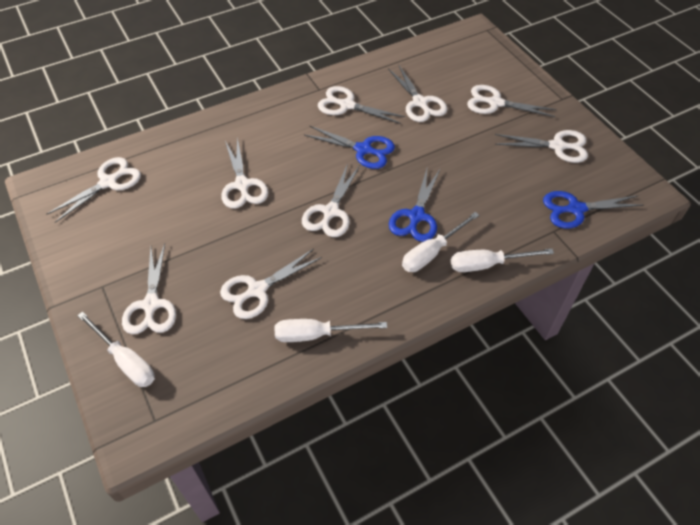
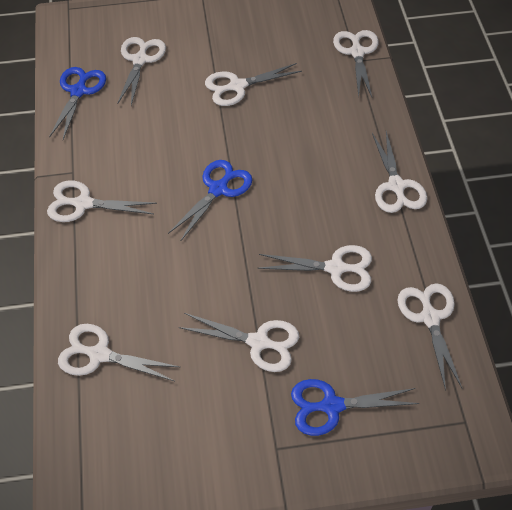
white screwdriver: [77,311,155,387] [274,319,387,342] [402,212,479,272] [451,249,554,272] = 4 -> none = 0

